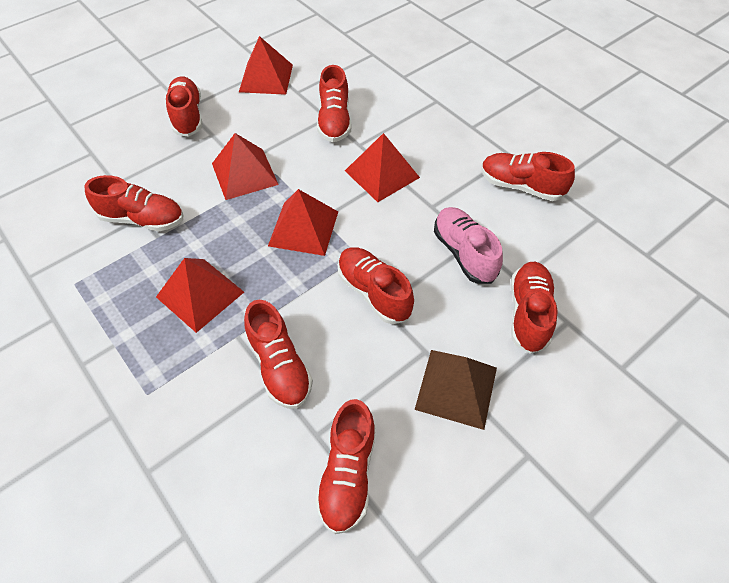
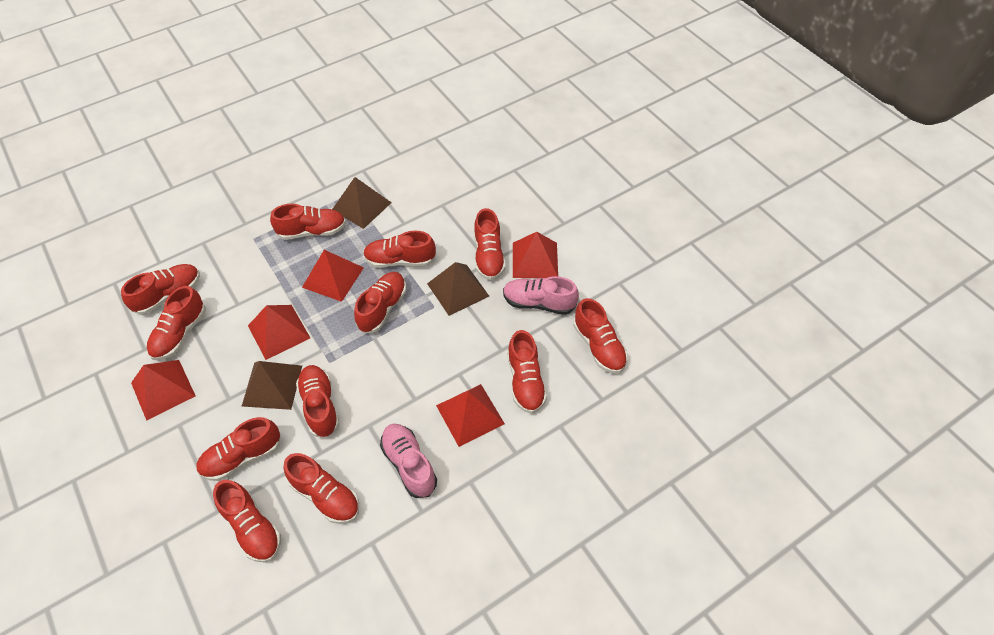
brown pyramid: [415,350,497,430] = 1 -> [242,361,302,410] [332,177,392,229] [427,262,489,316] = 3
pink shoe: [434,207,503,284] = 1 -> [380,424,437,498] [503,276,579,315] = 2
red shoe: [84,175,183,231] [166,76,202,137] [244,300,313,409] [315,399,376,534] [317,65,351,142] [338,247,414,324] [481,152,575,201] [510,262,558,354] = 8 -> [121,264,200,315] [147,286,206,360] [196,417,280,481] [213,480,281,562] [270,204,346,240] [283,453,359,524] [296,365,339,438] [354,272,406,333] [363,231,436,268] [474,208,506,280] [507,330,547,413] [573,298,628,373] = 12

